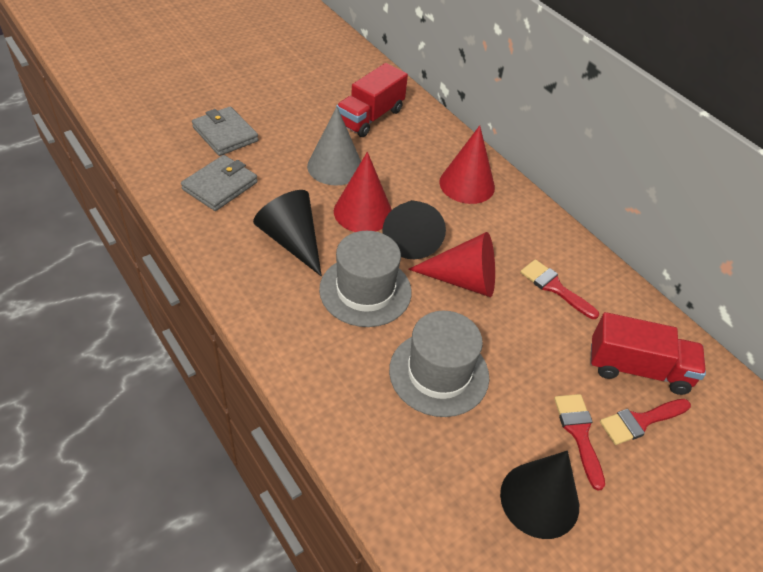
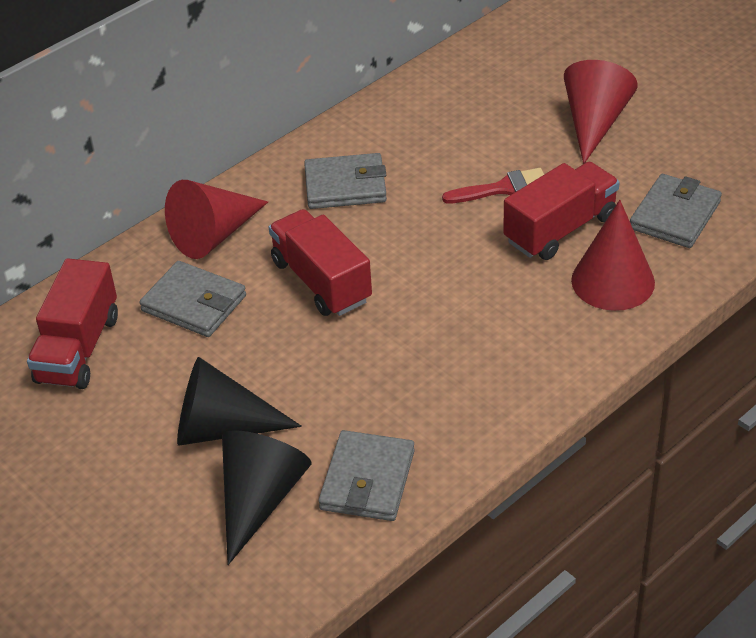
black cone: [253,190,322,276] [382,200,446,259] [500,451,579,539] = 3 -> [177,357,302,446] [222,430,311,565] = 2
grey cone: [307,107,361,186] = 1 -> none = 0
grey hat: [319,231,412,327] [389,311,489,417] = 2 -> none = 0
grey wallet: [181,155,258,211] [192,106,259,156] = 2 -> [139,261,246,337] [304,153,387,209] [318,430,415,521] [630,174,722,248] = 4
red brush: [520,259,599,319] [554,394,605,491] [600,399,691,445] = 3 -> [442,168,544,204] = 1
red truck: [336,63,408,137] [590,312,706,395] = 2 -> [27,258,118,389] [269,209,372,316] [503,162,620,260] = 3

